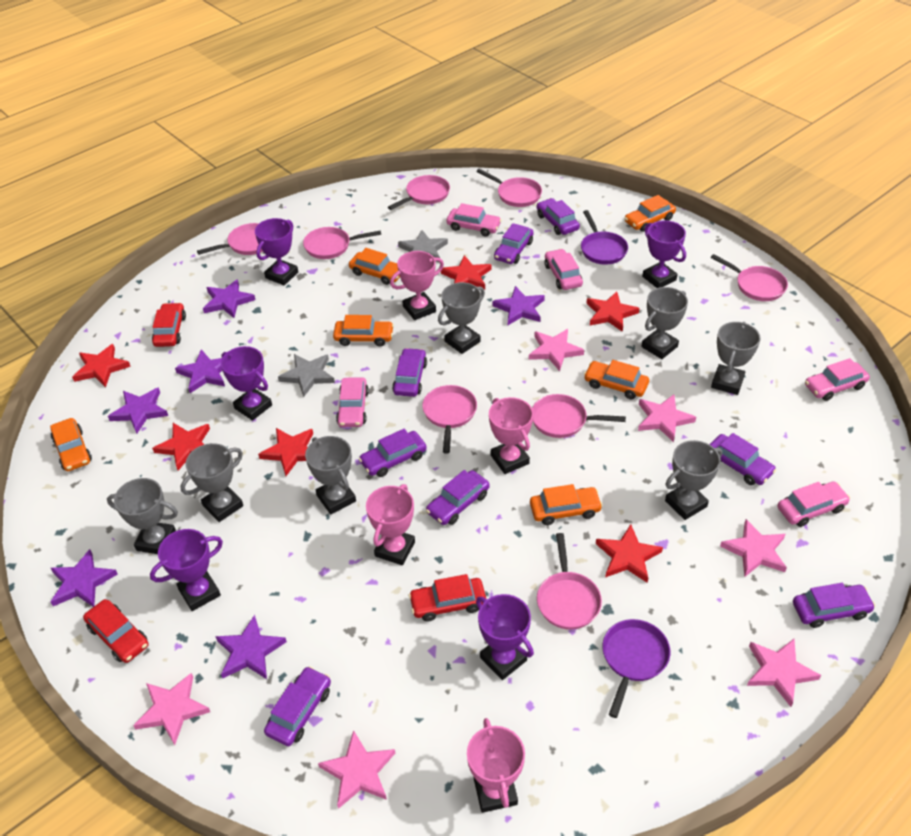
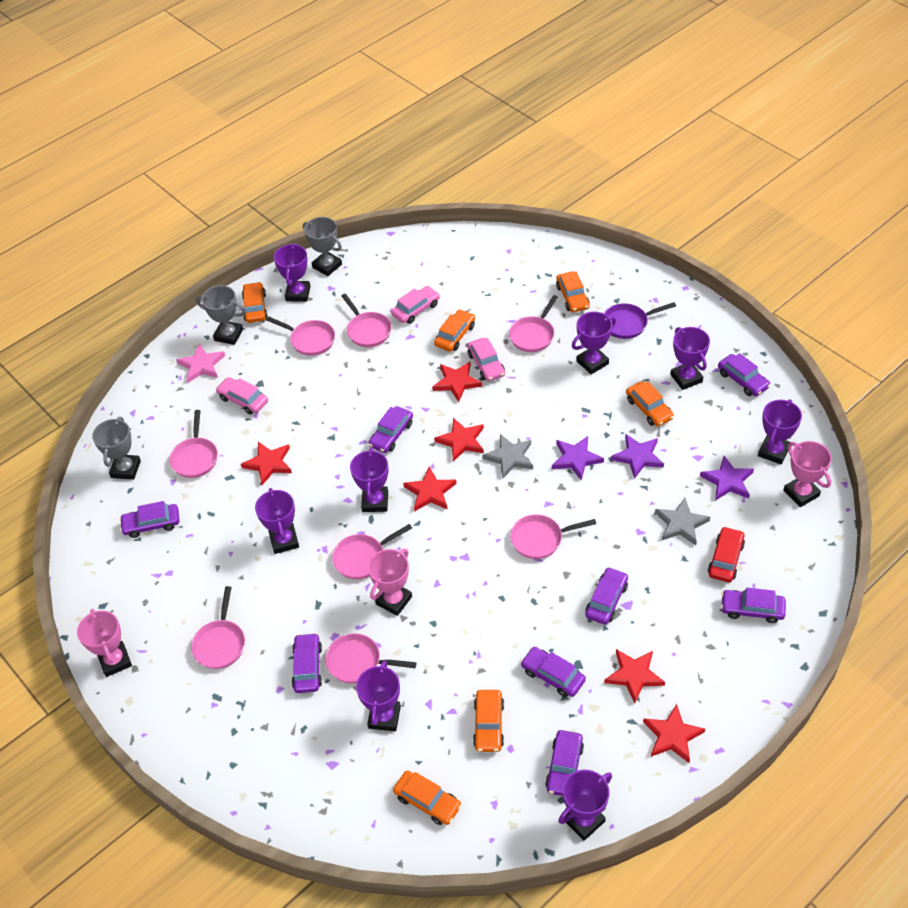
grey trophy: [107,478,178,554] [180,443,243,522] [305,436,356,514] [438,282,485,354] [641,287,688,359] [665,440,722,520] [711,322,761,395] = 7 -> [92,417,141,480] [196,285,246,345] [303,217,342,276] = 3
pink car: [336,377,369,427] [447,203,502,237] [545,249,583,290] [778,481,850,527] [805,358,870,401] = 5 -> [216,377,268,414] [391,286,440,324] [467,338,505,381] = 3
pink star: [133,673,210,745] [318,730,395,809] [529,329,584,371] [638,394,696,442] [720,519,787,577] [747,639,821,707] = 6 -> [176,343,225,383] = 1
pink trophy: [366,484,415,565] [390,251,444,320] [467,718,525,813] [489,397,533,474] = 4 -> [77,609,132,677] [368,549,412,616] [783,441,832,507] = 3
purple pan: [581,210,628,265] [602,619,670,718] = 2 -> [604,302,676,339] = 1
purple star: [51,549,118,607] [108,388,168,433] [175,349,225,393] [203,279,255,318] [215,615,287,679] [492,286,545,325] = 6 -> [552,436,604,480] [611,434,664,479] [700,456,754,501] = 3
purple trophy: [150,529,223,611] [221,346,272,421] [255,218,298,285] [476,594,534,680] [642,220,686,288] = 5 -> [255,488,299,554] [274,243,310,302] [350,448,389,512] [356,661,401,731] [558,770,612,841] [572,312,616,374] [670,327,710,390] [758,399,802,464] = 8
red car: [83,599,149,663] [152,303,186,347] [409,574,486,622] = 3 -> [708,526,745,582] = 1

